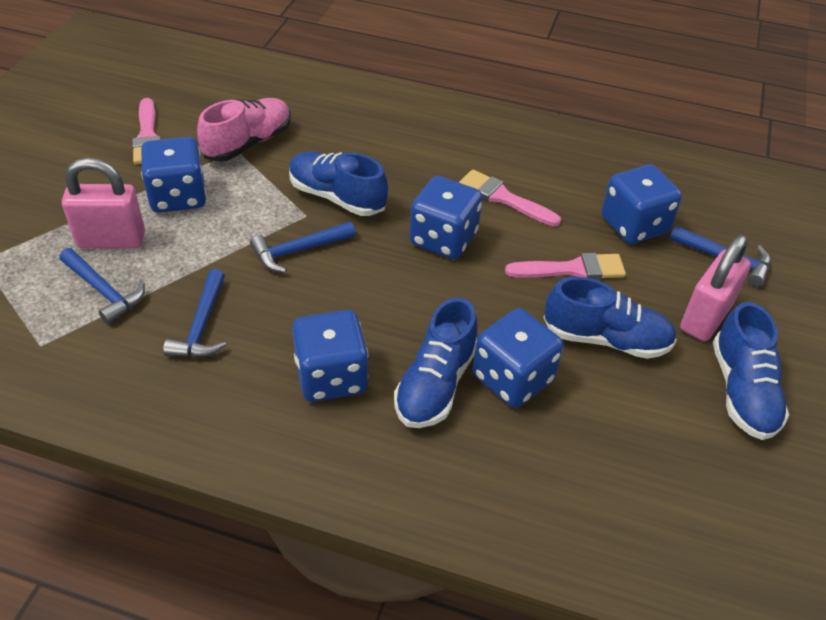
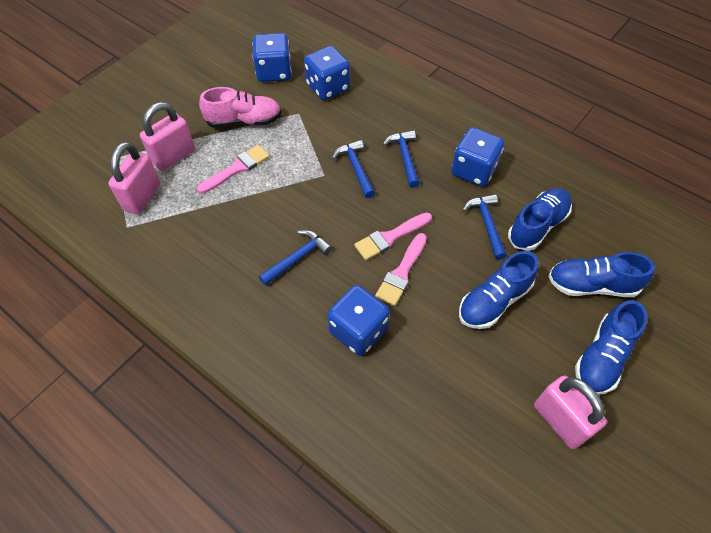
blue dice: [141,137,206,213] [292,310,368,402] [410,176,482,259] [473,308,563,408] [601,164,682,244] = 5 -> [252,33,292,82] [304,46,350,100] [327,285,390,356] [451,127,505,187] = 4
pink padlock: [62,158,145,248] [680,235,751,341] = 2 -> [108,142,160,214] [140,102,195,171] [534,376,607,449] = 3

